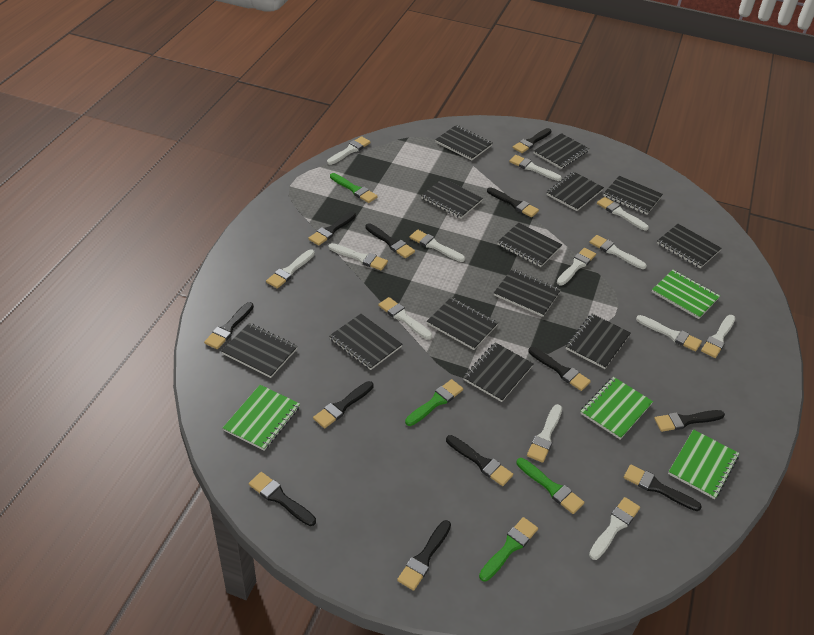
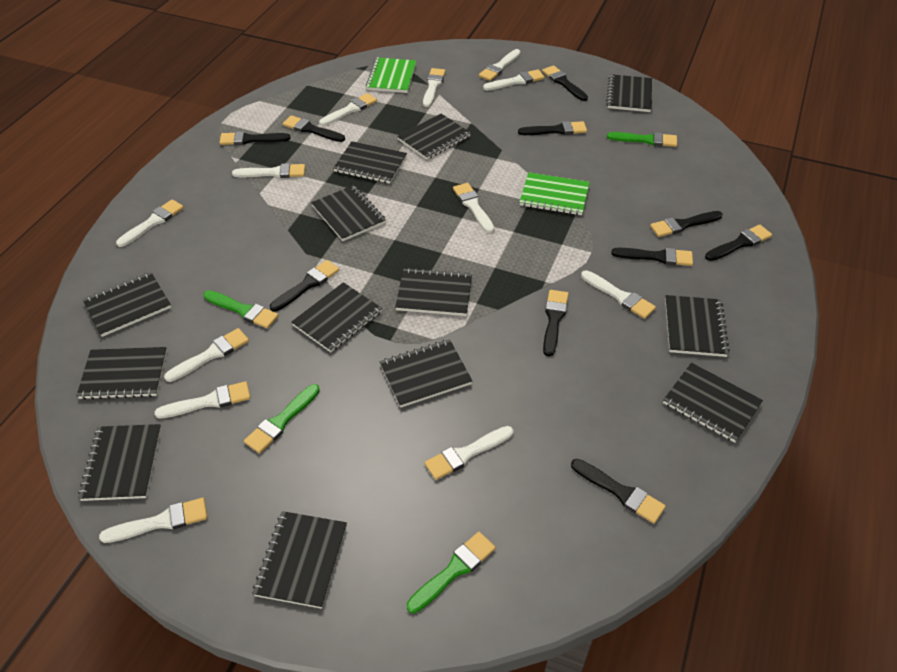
black brush: [204,302,254,349] [249,472,316,526] [308,212,356,246] [313,381,374,428] [365,223,415,258] [397,520,451,591] [446,435,513,486] [487,187,539,217] [513,128,551,153] [528,347,591,391] [624,465,702,511] [654,410,725,432] = 12 -> [220,131,290,145] [270,260,339,312] [283,115,345,142] [518,121,587,135] [542,65,588,101] [543,290,569,356] [571,459,666,524] [611,248,693,266] [650,211,723,237] [705,225,772,261] = 10
green notebook: [223,385,300,451] [580,377,653,440] [652,270,720,319] [668,429,739,499] = 4 -> [366,58,416,93] [519,172,590,215] = 2
white brush: [266,249,315,289] [327,136,371,165] [328,243,388,271] [378,297,432,340] [410,230,465,262] [509,155,562,181] [527,404,562,463] [557,248,596,286] [589,497,640,560] [590,235,647,269] [597,197,649,231] [636,315,702,351] [701,315,735,358] = 13 -> [99,498,207,543] [116,199,184,247] [155,381,251,419] [164,328,249,382] [232,163,305,178] [319,93,377,126] [423,68,446,107] [425,426,513,480] [453,183,494,233] [479,49,521,81] [483,70,545,91] [581,270,656,319] = 12

